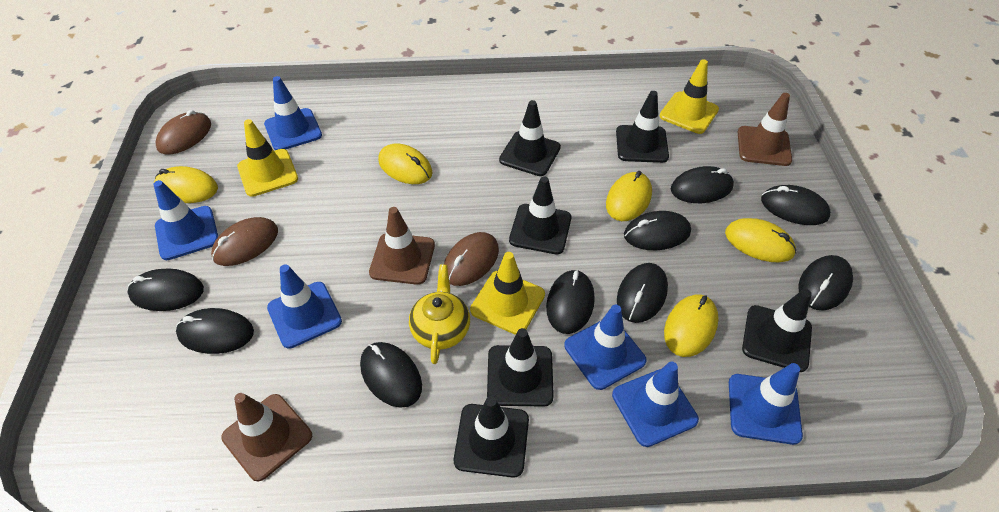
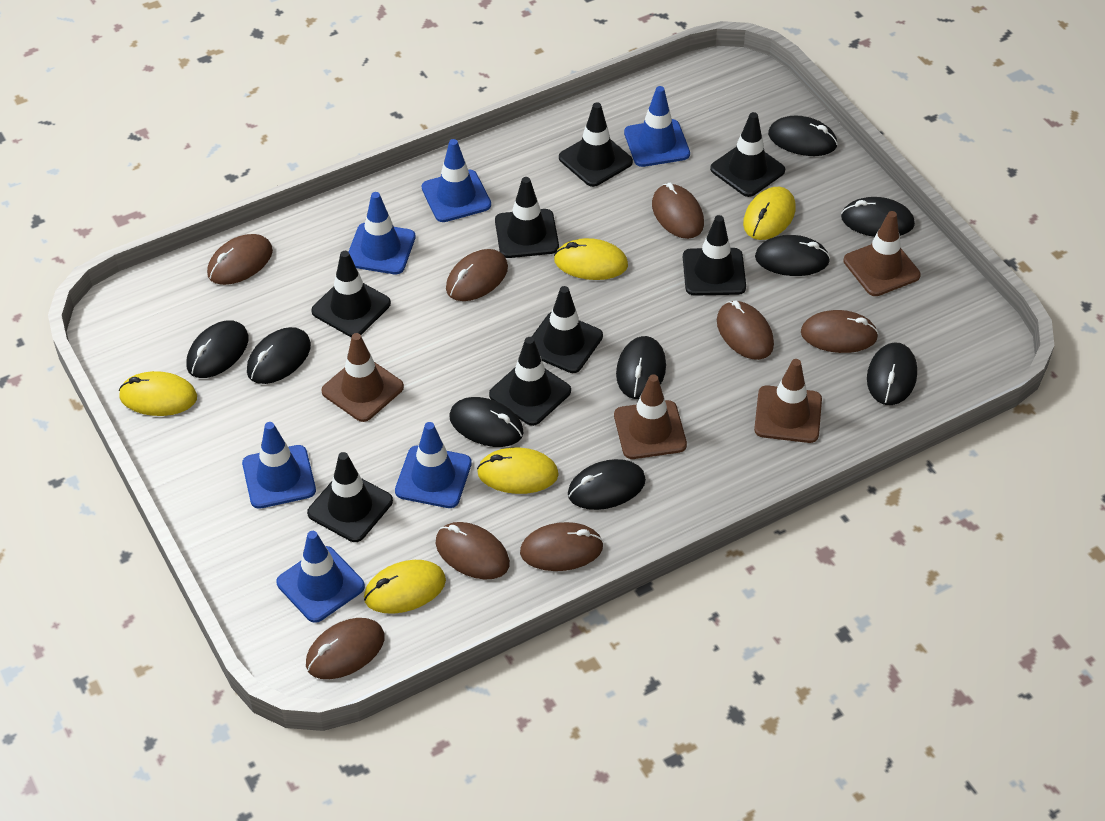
black traffic cone: [454,396,529,477] [487,328,554,407] [499,100,561,176] [509,176,572,254] [616,91,669,163] [742,289,812,372] = 6 -> [307,452,393,542] [311,251,391,337] [489,337,571,426] [495,177,559,258] [532,286,603,373] [559,102,633,187] [683,215,746,296] [710,112,785,197] = 8
brown mouse: [155,110,211,154] [211,217,278,266] [444,232,499,286] = 3 -> [207,234,273,285] [306,618,384,679] [436,522,510,579] [446,249,508,301] [520,522,604,571] [652,183,704,239] [717,301,774,360] [801,310,879,353] = 8
brown traffic cone: [221,393,312,481] [369,207,435,285] [738,93,792,166] = 3 -> [321,333,404,422] [614,374,687,459] [754,359,822,443] [843,211,921,296] = 4
yellow teapot: [409,265,470,364] = 1 -> none = 0
yellow traffic cone: [237,119,298,197] [470,252,545,335] [660,59,719,134] = 3 -> none = 0

